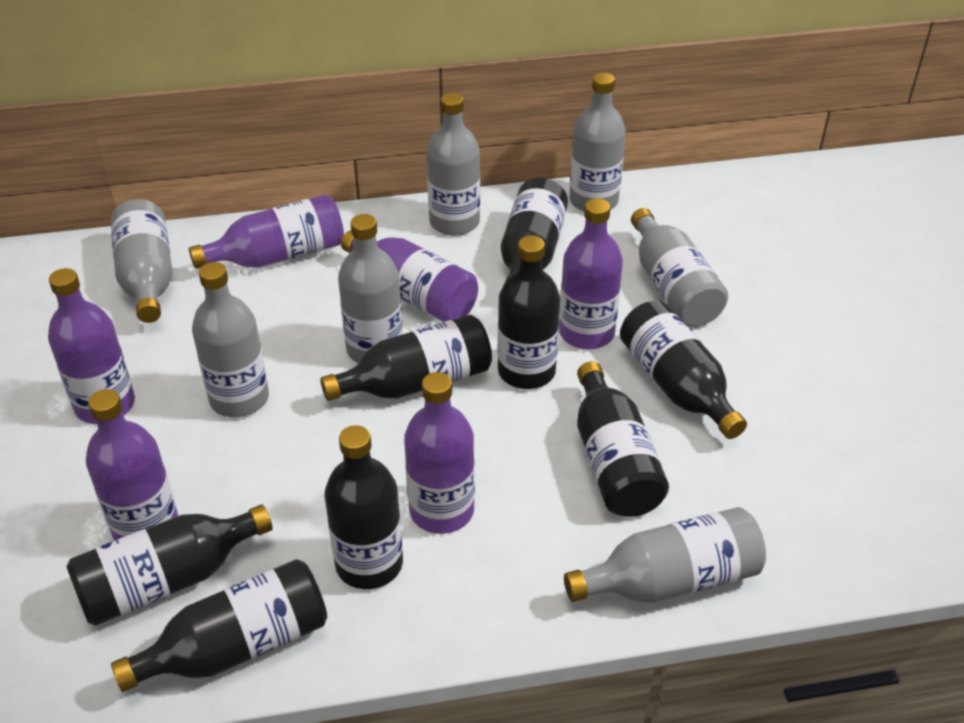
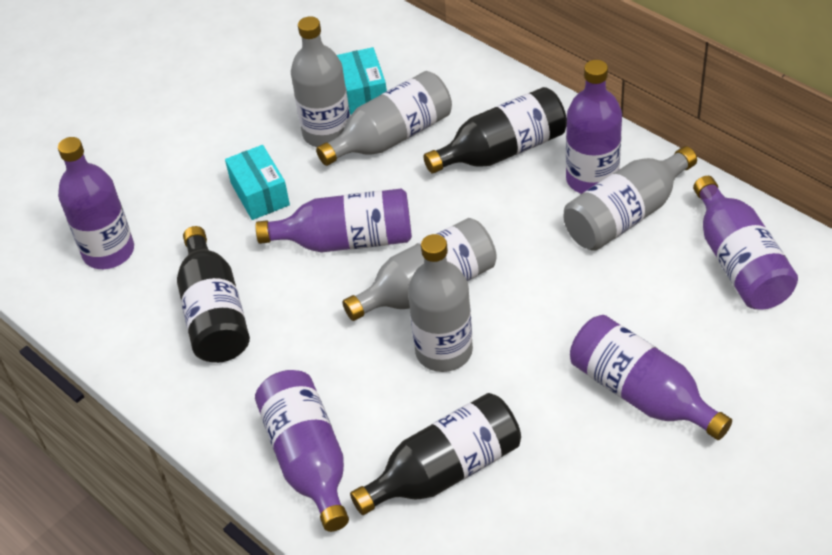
black bottle: [66,505,272,626] [111,559,327,692] [320,315,492,401] [324,425,403,589] [498,235,560,389] [501,178,568,280] [577,361,669,517] [620,300,747,439] = 8 -> [177,226,250,363] [350,393,521,515] [424,87,567,174] = 3
grey bottle: [111,199,172,323] [192,262,269,417] [338,214,403,363] [427,93,480,236] [564,507,766,603] [569,73,626,212] [631,208,728,327] = 7 -> [291,16,350,147] [316,71,452,166] [342,218,497,321] [408,234,473,372] [564,146,697,251] = 5
turquoise box: none = 0 -> [225,145,290,220] [337,47,387,115] = 2

